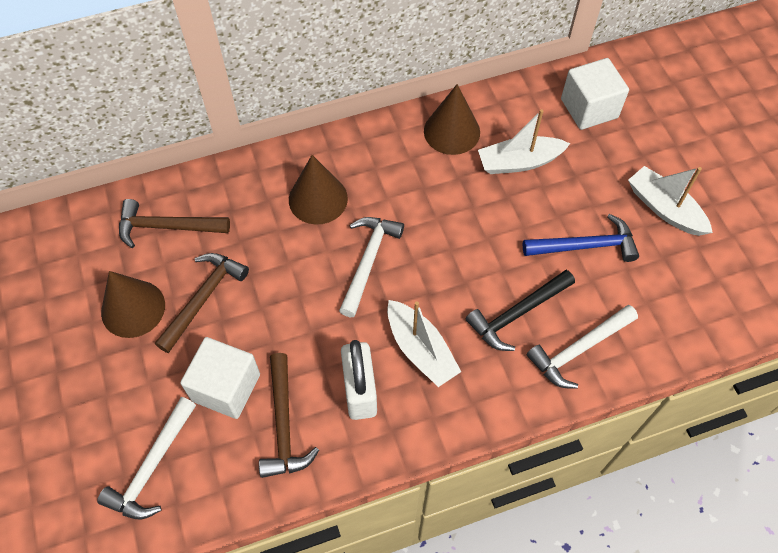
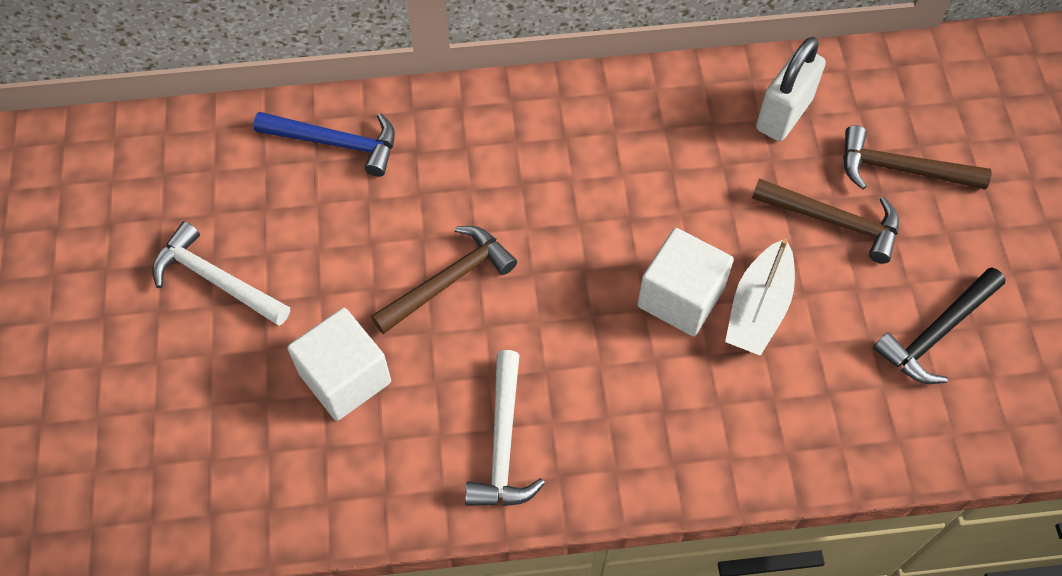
brown cone: [101,271,165,338] [289,155,348,225] [424,84,480,155] = 3 -> none = 0
white boat: [387,300,461,387] [478,109,570,174] [628,166,713,236] = 3 -> [725,239,795,356] = 1
white hammer: [97,397,196,519] [339,217,404,317] [526,305,638,389] = 3 -> [152,221,290,326] [465,350,545,506] = 2

